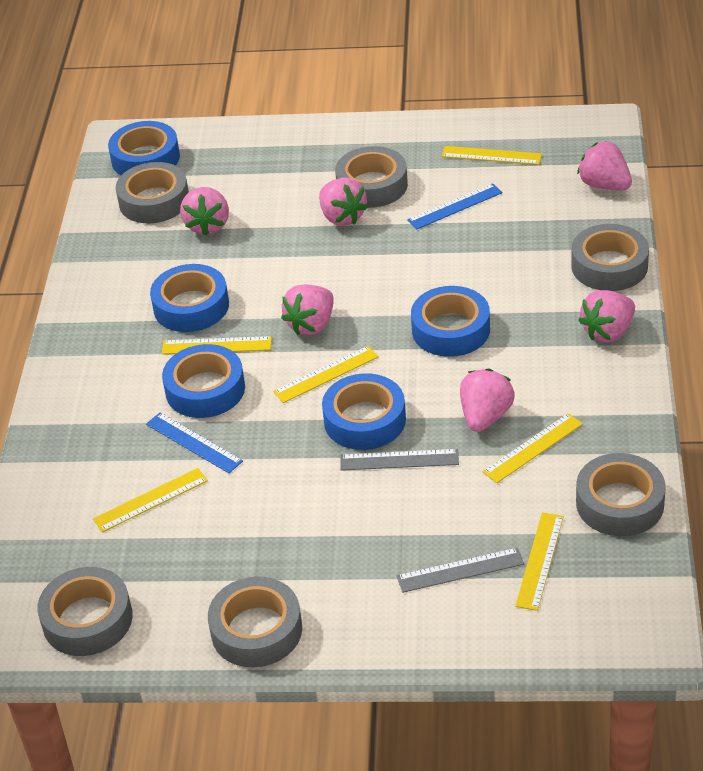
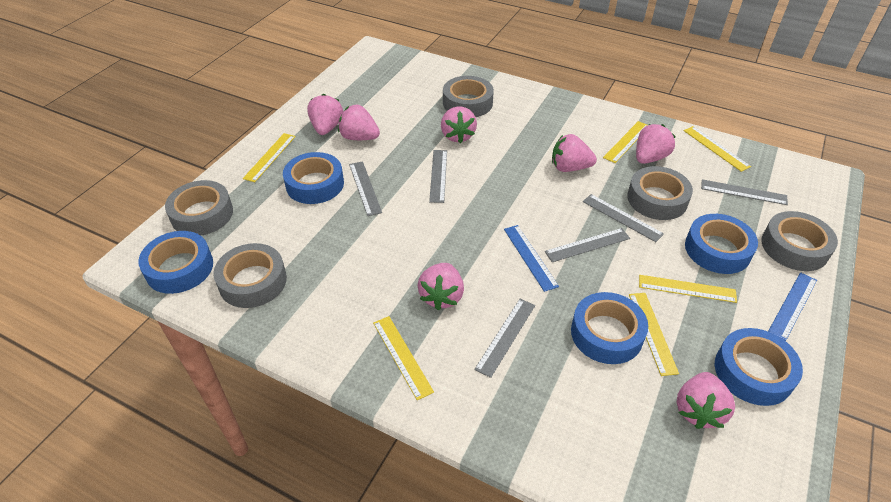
grey ruler: [340,449,459,471] [397,548,524,593] = 2 -> [349,161,382,216] [429,150,447,203] [474,299,535,378] [545,228,630,262] [583,194,664,242] [701,179,788,205] = 6
grey tape: [37,567,133,656] [116,162,189,223] [208,577,302,667] [335,146,408,208] [571,224,649,291] [576,453,666,536] = 6 -> [165,180,233,236] [213,243,287,308] [443,76,494,117] [627,166,693,220] [762,211,838,271] = 5
pink strawberry: [180,187,229,236] [281,284,334,335] [319,178,368,226] [460,368,515,432] [577,141,632,190] [578,290,635,342] = 6 -> [307,94,343,135] [338,104,380,140] [418,263,464,310] [441,106,477,144] [552,134,597,172] [636,124,676,164] [676,372,735,429] = 7

